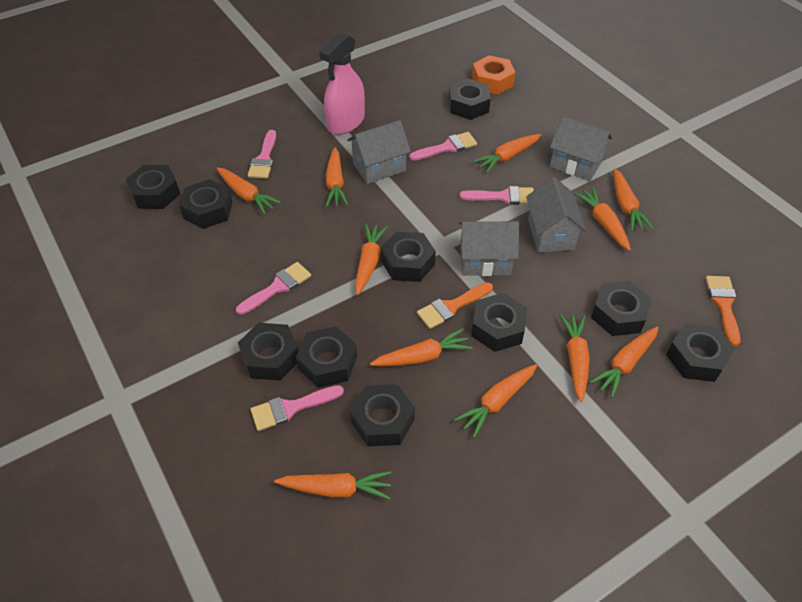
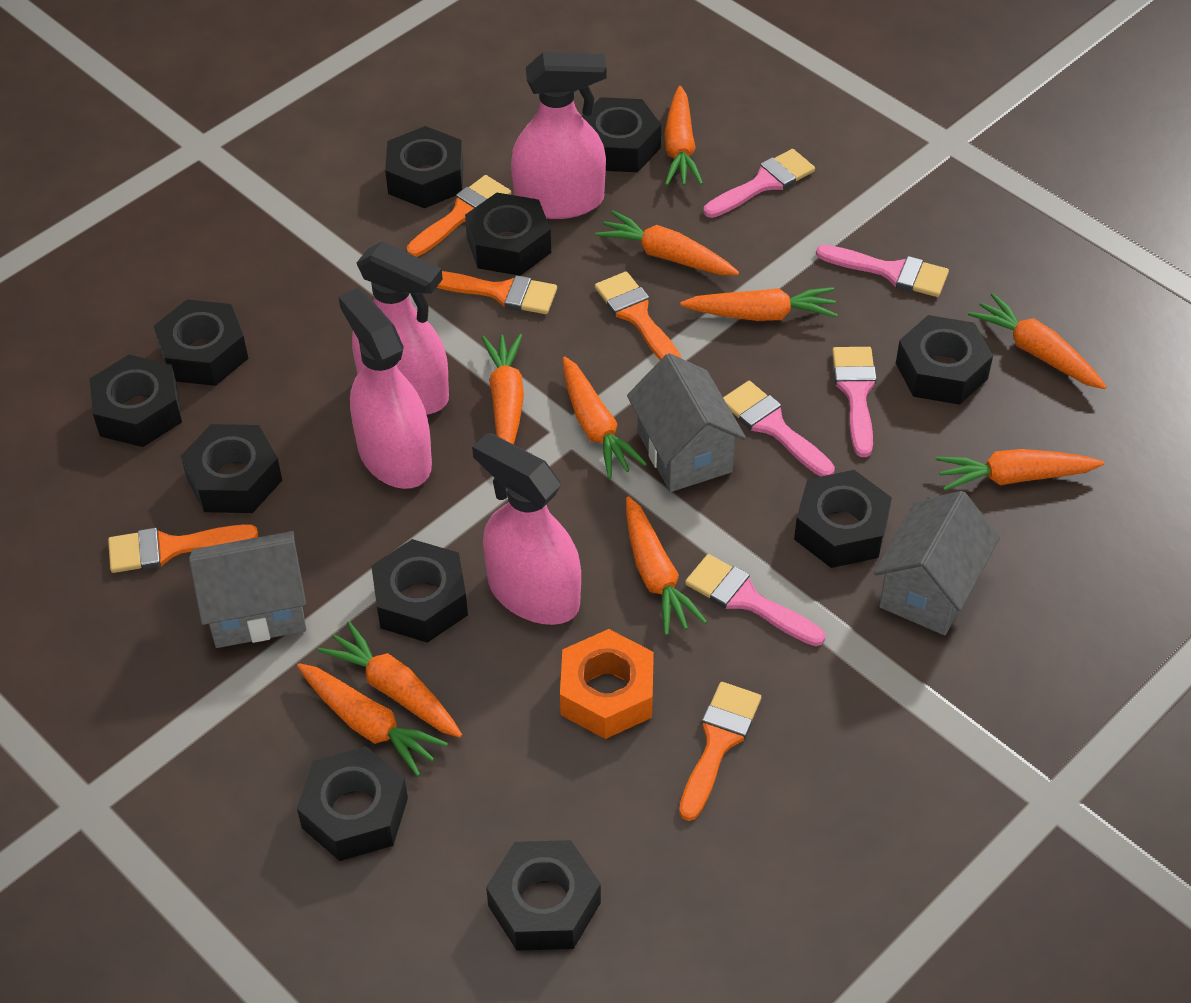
black nut: [126,165,180,209] [179,179,233,229] [238,323,299,381] [296,326,357,388] [350,384,415,446] [381,231,436,282] [449,79,491,120] [471,293,527,352] [591,281,652,336] [666,323,735,382] = 10 -> [90,355,182,447] [154,299,248,386] [181,424,282,513] [297,746,408,861] [371,539,468,643] [385,126,463,208] [465,193,551,276] [486,840,601,951] [582,97,661,172] [794,470,892,568] [896,315,993,405] = 11
grey house: [347,120,411,184] [459,221,519,276] [526,177,587,253] [550,116,612,181] = 4 -> [189,531,306,648] [627,353,746,492] [874,491,1000,635] = 3
orange brush: [417,283,493,329] [706,276,741,346] = 2 -> [108,524,258,573] [407,175,511,257] [436,271,557,314] [595,271,681,360] [679,682,761,821] = 5
orange carrot: [217,167,281,214] [274,471,391,500] [326,148,348,207] [355,223,388,295] [370,328,472,366] [454,364,537,438] [473,134,541,173] [560,314,590,402] [574,187,631,251] [590,326,659,398] [614,169,653,231] = 11 -> [297,663,448,776] [318,621,462,738] [481,334,524,444] [563,357,647,479] [595,210,739,275] [626,496,707,636] [664,86,703,186] [680,287,838,321] [936,449,1104,491] [968,293,1107,389] = 10
pink spray bottle: [319,32,365,135] = 1 -> [339,288,432,489] [352,241,449,415] [472,432,581,625] [511,52,606,219] = 4

